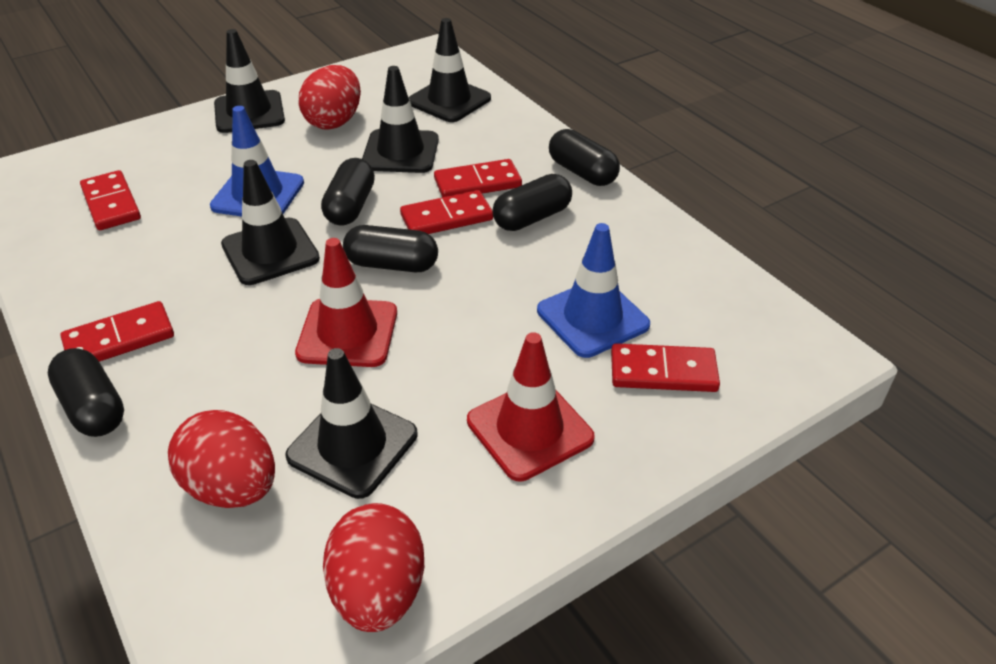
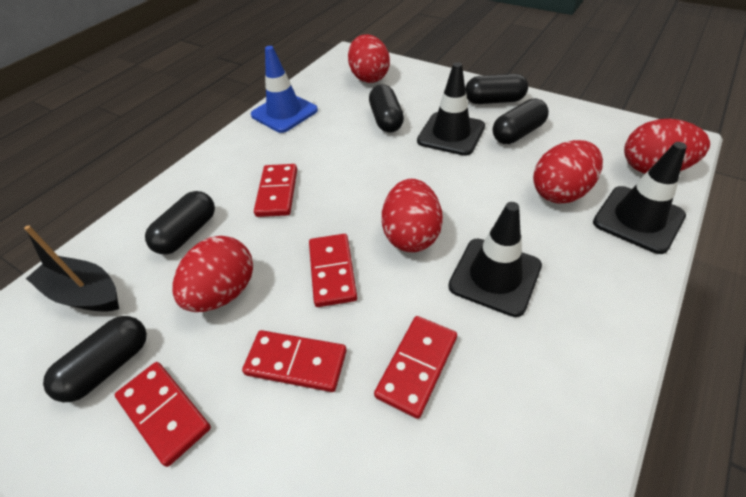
black boat: none = 0 -> [24,225,119,311] = 1
black traffic cone: [214,29,285,133] [221,160,320,285] [285,348,417,499] [362,66,439,173] [409,18,491,122] = 5 -> [417,62,485,156] [448,202,542,317] [593,142,687,254] = 3
blue traffic cone: [210,106,304,217] [537,223,650,358] = 2 -> [251,46,318,133] = 1
red egg: [168,410,275,508] [299,65,361,130] [323,503,424,632] = 3 -> [173,236,253,312] [348,34,390,83] [382,179,443,252] [533,140,603,204] [624,119,710,174] = 5
red traffic cone: [295,238,397,367] [467,332,595,481] = 2 -> none = 0

